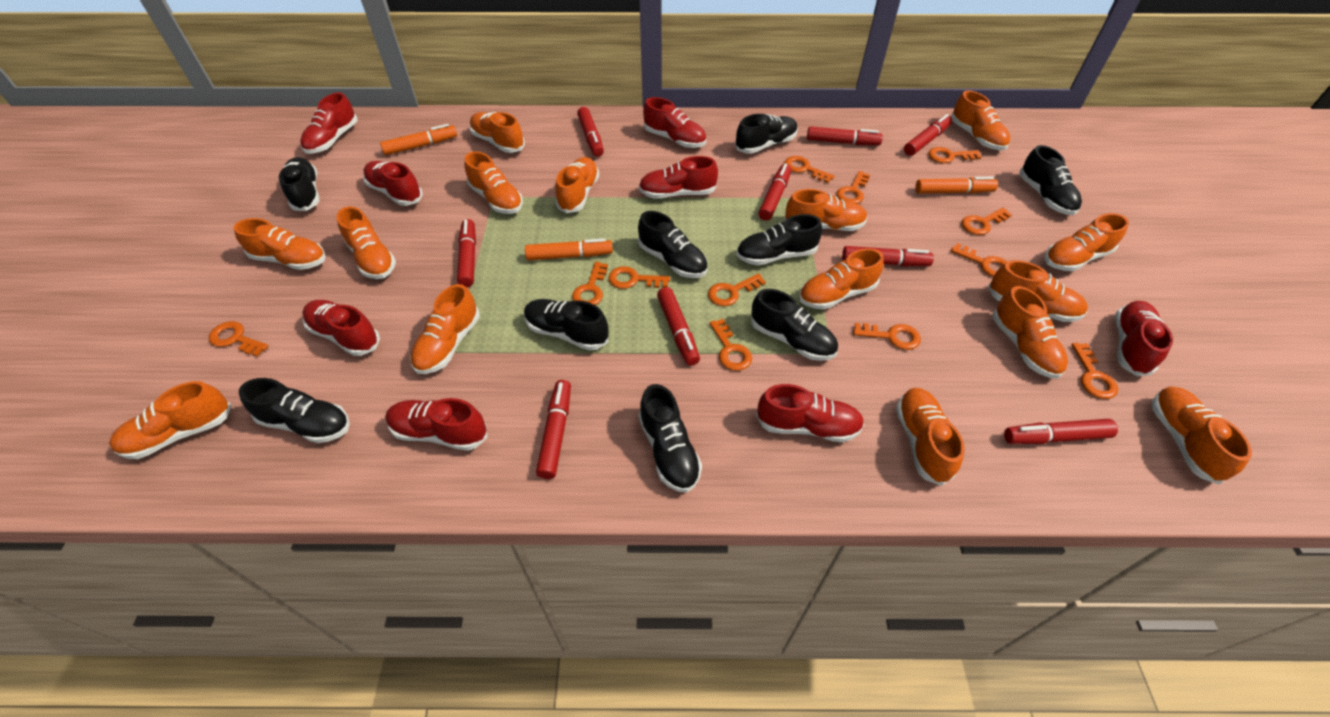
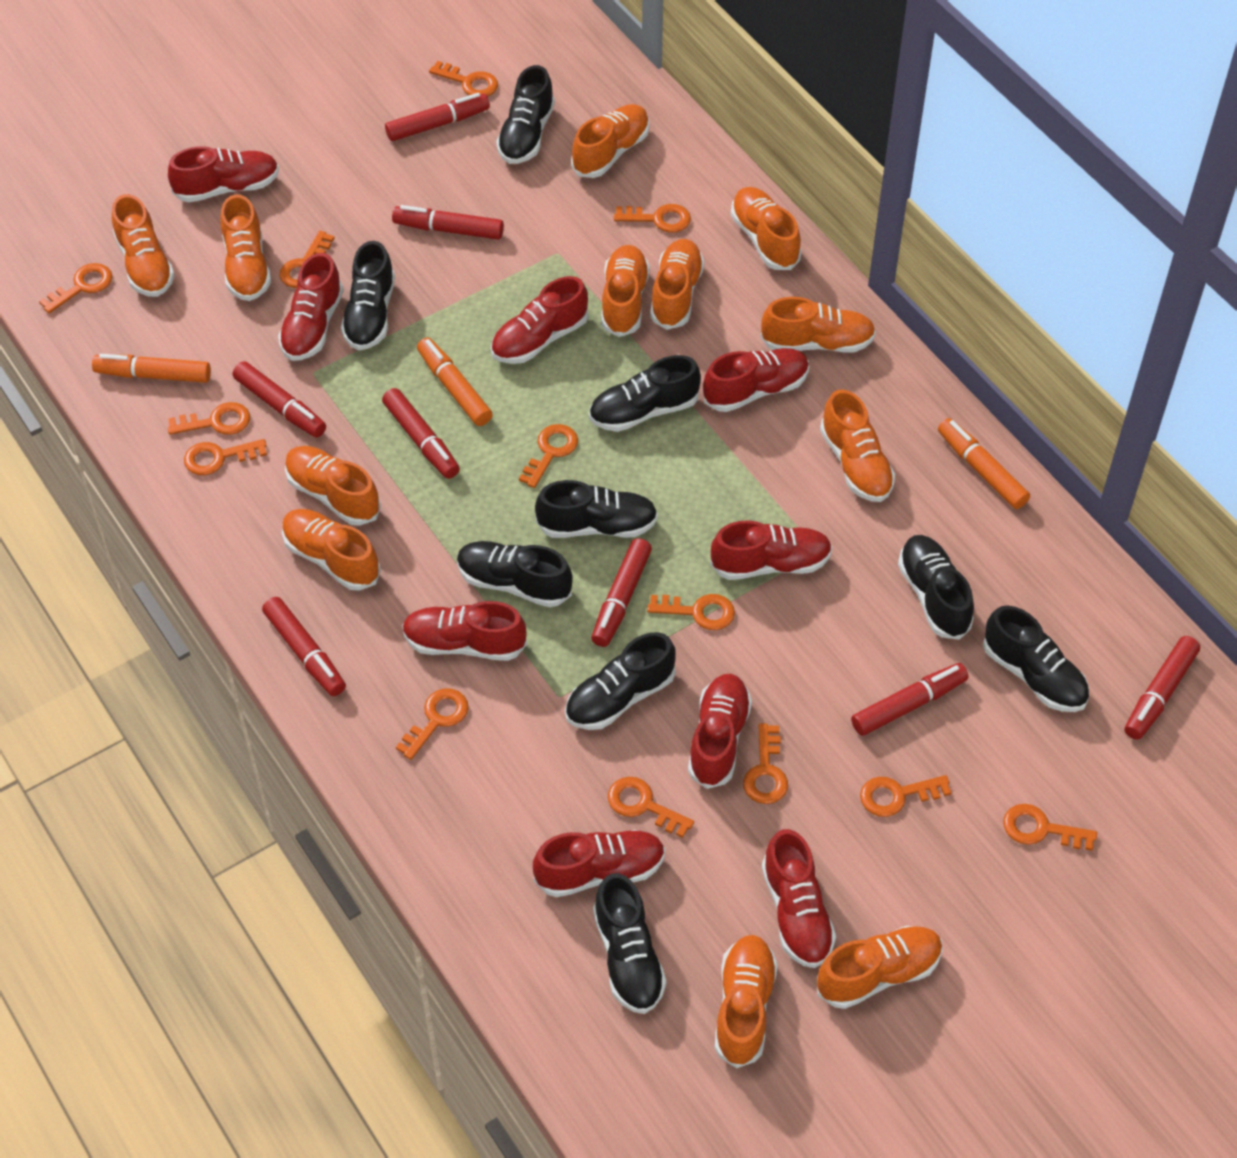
orange key: [209,321,269,356] [572,262,608,305] [608,266,670,289] [708,273,766,306] [709,319,752,371] [784,156,834,183] [837,171,870,204] [853,323,921,350] [928,147,981,163] [951,243,1007,277] [962,208,1012,235] [1071,343,1118,399] = 12 -> [39,263,113,313] [168,402,250,435] [184,439,267,475] [280,231,334,288] [396,688,468,760] [429,61,498,97] [519,424,578,488] [608,777,694,838] [614,204,691,233] [647,594,735,630] [743,723,788,804] [860,775,952,817] [1003,804,1097,851] = 13
orange shoe: [109,381,232,459] [234,218,326,270] [337,207,396,279] [410,284,480,374] [465,152,523,214] [469,112,525,153] [556,157,599,213] [784,189,868,231] [799,248,884,309] [896,388,964,486] [951,90,1010,150] [988,260,1088,322] [993,286,1068,379] [1045,213,1129,271] [1152,386,1252,484] = 15 -> [112,194,175,297] [221,194,271,301] [282,509,381,591] [285,446,381,526] [571,104,649,178] [601,245,650,337] [650,239,704,330] [715,935,778,1068] [731,187,802,270] [760,297,876,353] [817,926,943,1009] [820,389,895,502] = 12
red marker: [457,219,476,287] [536,380,571,479] [577,107,604,157] [657,287,700,366] [758,164,791,221] [807,126,883,145] [842,246,934,266] [904,114,952,156] [1004,419,1118,444] = 9 -> [233,361,326,438] [262,597,346,696] [382,388,460,479] [385,93,490,141] [392,205,504,240] [591,538,652,647] [851,663,969,736] [1125,636,1200,740] = 8
red shoe: [300,93,357,154] [302,300,380,356] [363,161,423,206] [385,398,488,451] [639,156,718,199] [643,97,706,148] [756,384,864,442] [1115,301,1173,376] = 8 -> [168,146,279,202] [278,253,344,361] [402,601,527,661] [491,276,589,364] [533,830,665,897] [688,674,752,789] [703,348,809,412] [710,520,832,580] [762,829,836,968] = 9

